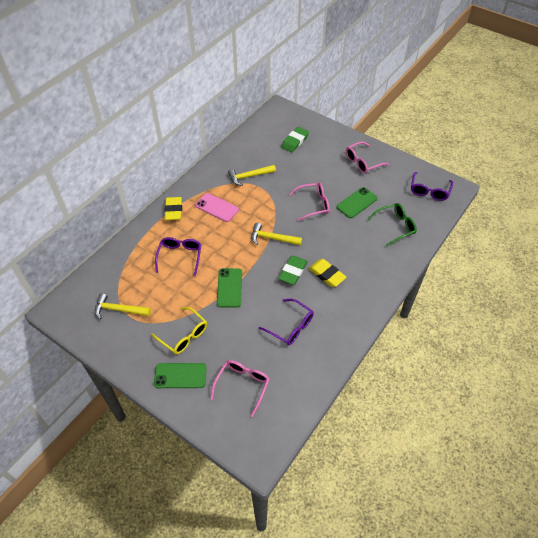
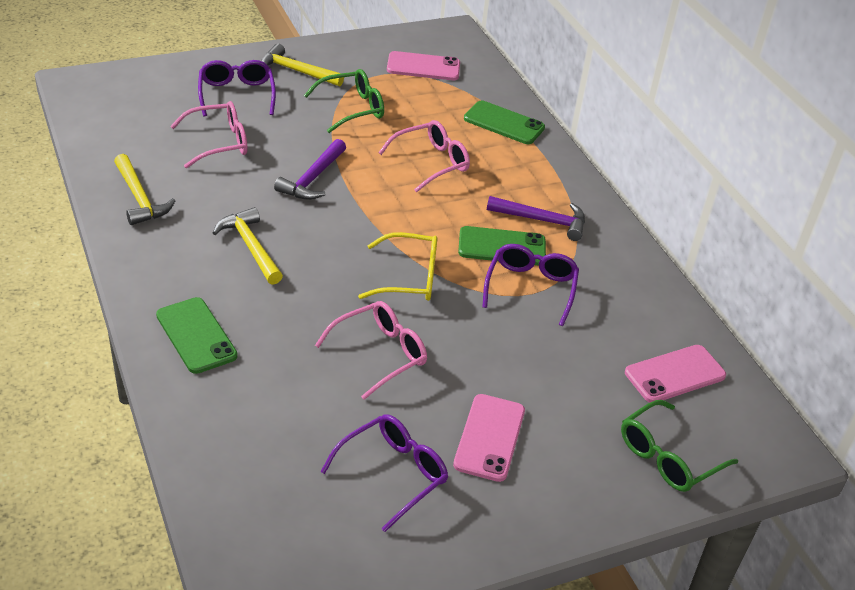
green eraser: [278,256,308,285] [281,127,309,153] = 2 -> none = 0
green glasses: [368,203,417,246] = 1 -> [304,69,384,133] [621,400,738,492] = 2
pink phone: [195,193,239,222] = 1 -> [387,51,460,80] [453,394,525,482] [625,345,726,402] = 3
purple hammer: none = 0 -> [274,139,346,200] [487,196,585,241] = 2
yellow eraser: [165,197,182,220] [309,259,347,287] = 2 -> none = 0

